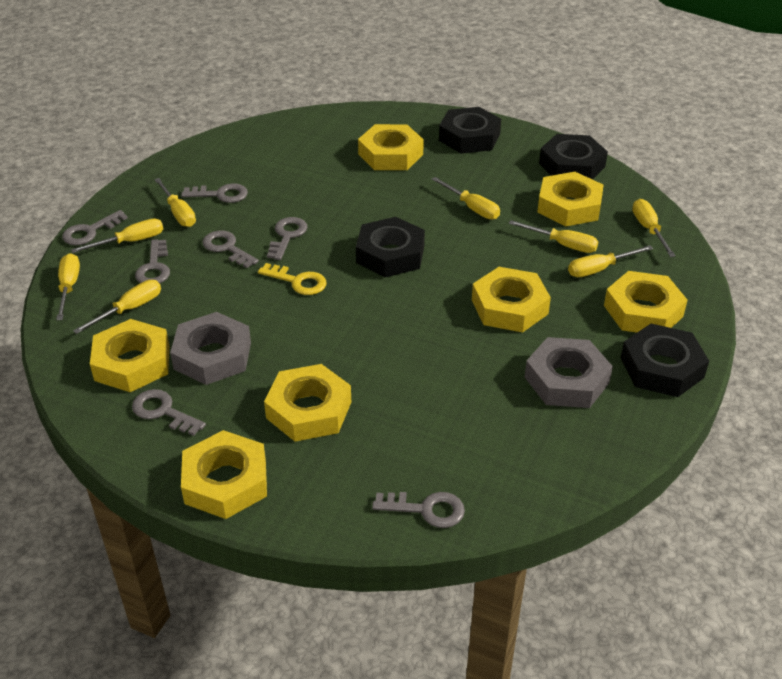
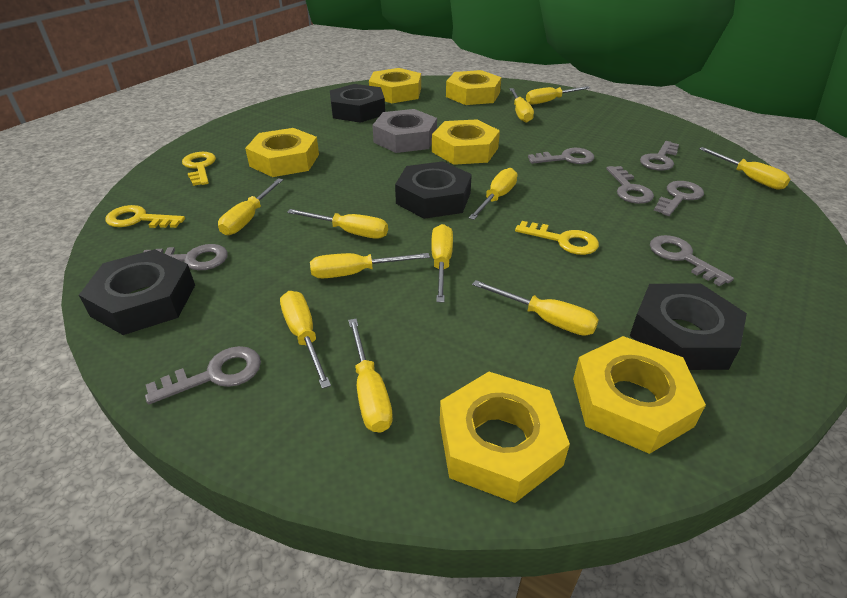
grey nut: [170,312,251,385] [525,337,613,408] = 2 -> [372,109,437,153] = 1
yellow key: [258,263,327,295] = 1 -> [106,205,185,228] [182,152,216,186] [515,221,599,255] = 3
yellow nut: [90,319,169,392] [181,430,267,519] [264,364,351,442] [358,124,424,170] [472,267,551,332] [537,172,604,226] [604,271,688,333] = 7 -> [245,128,319,177] [369,68,421,103] [432,119,500,165] [440,372,570,503] [446,70,501,105] [573,336,706,454] = 6
yellow screwdriver: [56,253,80,320] [71,218,163,253] [73,280,161,334] [154,178,196,227] [432,177,500,219] [509,220,598,253] [568,245,653,277] [632,199,676,257] = 8 -> [218,178,283,235] [280,291,331,389] [287,209,388,239] [310,253,430,278] [348,319,393,433] [431,224,453,303] [468,168,518,220] [472,280,599,336] [509,88,534,123] [526,86,590,105] [699,147,791,190] = 11

